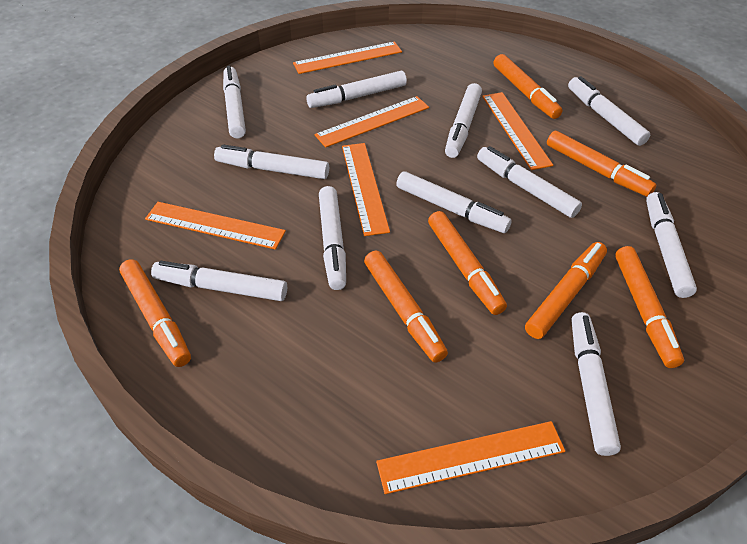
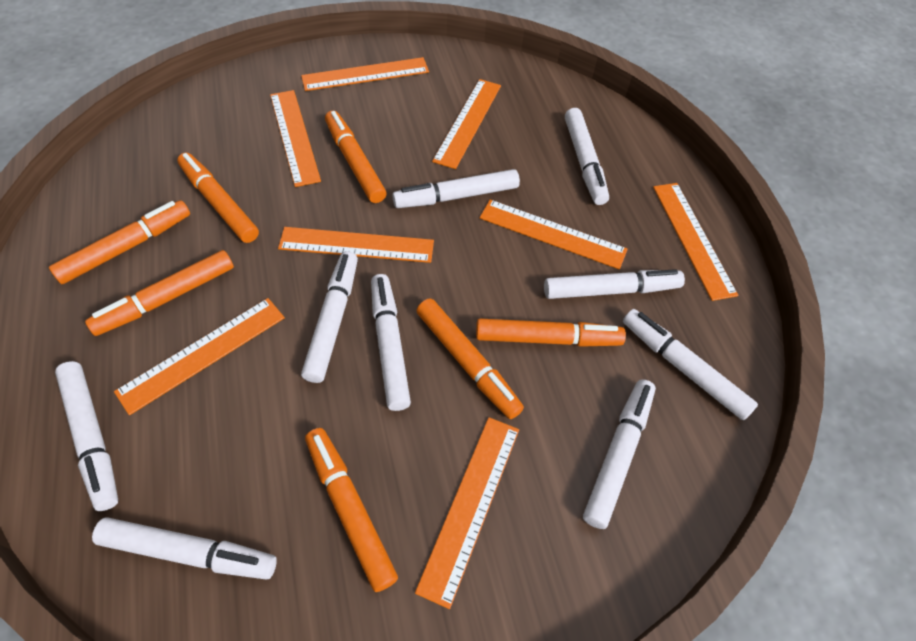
orange ruler: [145,202,286,250] [293,42,402,74] [314,96,429,148] [342,143,390,236] [376,421,565,494] [482,92,553,170] = 6 -> [114,298,285,415] [270,90,321,187] [278,227,434,263] [301,57,429,91] [415,417,519,609] [432,79,501,169] [480,200,628,269] [653,183,738,301] = 8
white marker: [151,261,287,301] [214,144,329,179] [223,66,246,138] [306,71,407,108] [319,186,346,290] [396,171,512,233] [445,83,482,158] [477,146,582,218] [568,76,650,146] [571,312,621,456] [646,192,697,298] = 11 -> [55,361,118,511] [92,517,277,579] [301,251,358,383] [371,274,411,411] [392,169,520,208] [544,269,685,299] [565,108,609,205] [583,379,656,529] [623,309,758,420] = 9

